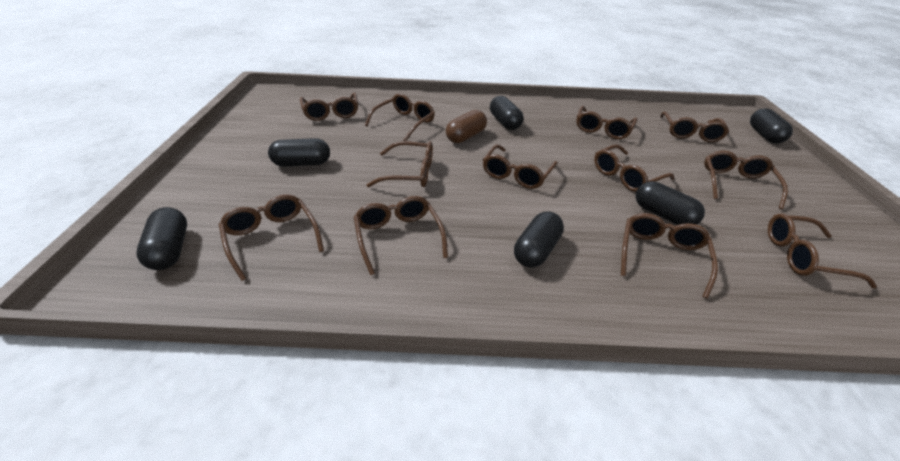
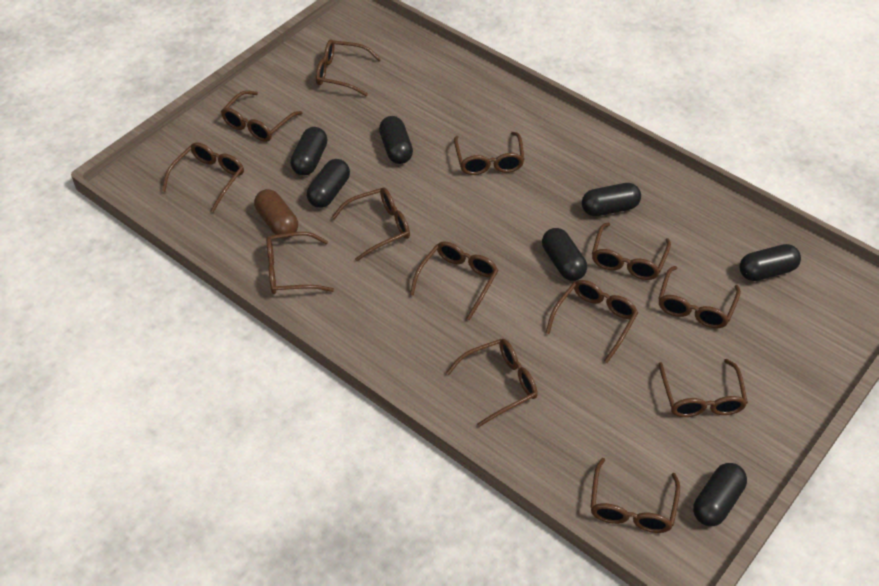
black capsule: [136,207,187,270] [268,138,330,167] [490,96,523,130] [514,211,564,268] [636,181,705,225] [750,108,793,143] = 6 -> [290,127,328,175] [307,159,350,208] [379,116,413,164] [542,228,587,281] [582,183,641,216] [693,463,747,526] [739,244,801,281] = 7
brown glasses: [219,194,324,281] [300,93,358,121] [354,196,448,275] [365,93,435,141] [367,141,433,187] [483,145,558,189] [576,106,637,139] [594,144,674,192] [621,213,718,299] [660,111,729,142] [704,151,788,209] [768,214,877,288] = 12 -> [162,142,244,213] [221,90,302,142] [266,232,334,294] [316,40,381,96] [331,187,410,261] [410,241,499,320] [446,339,538,427] [454,132,525,175] [546,280,638,363] [590,458,680,533] [592,223,671,280] [658,266,741,328] [659,359,748,417] = 13

